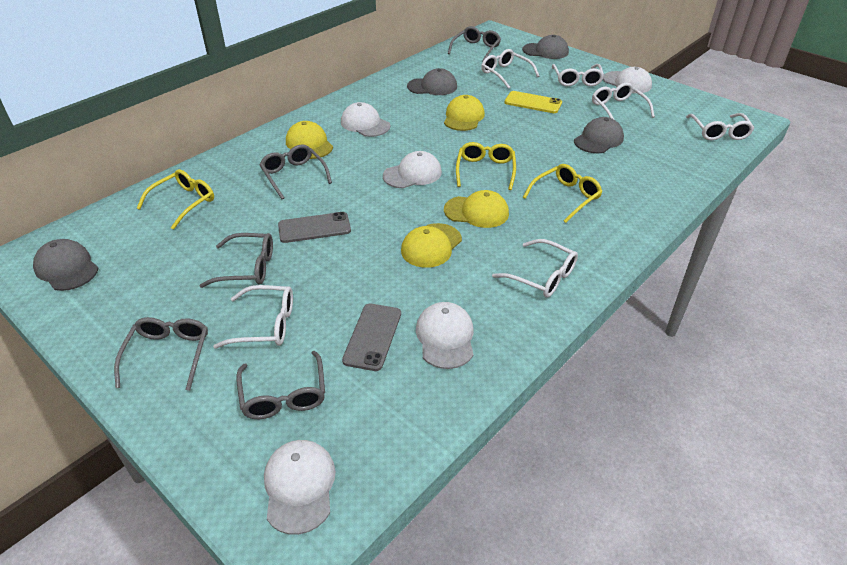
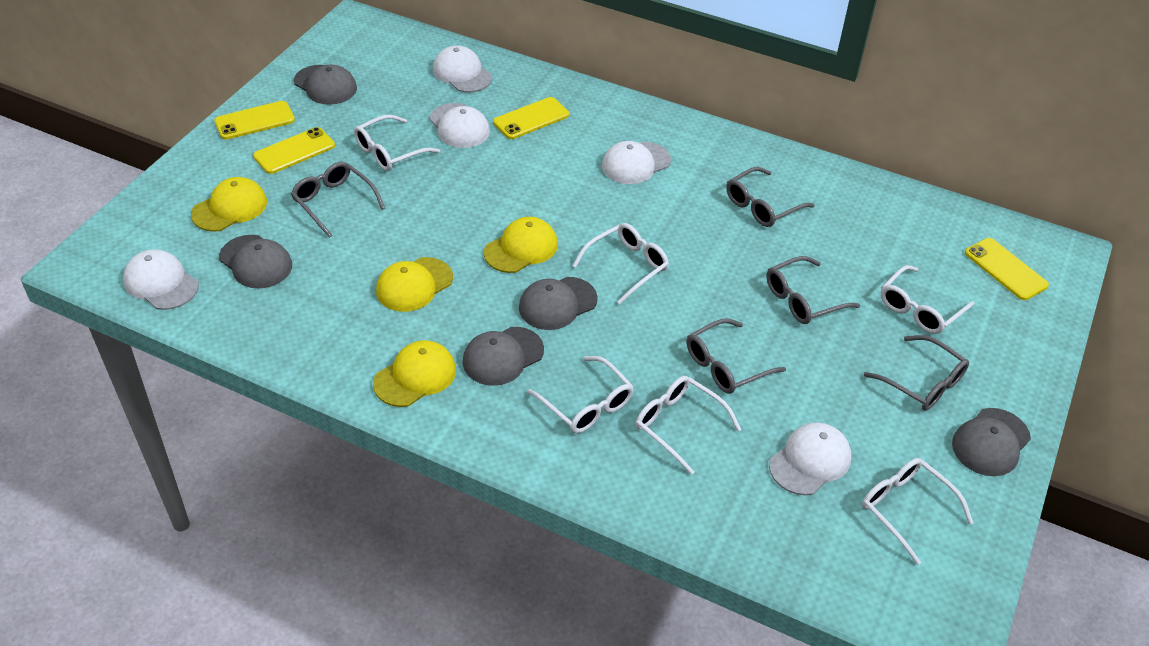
grey cap: [33,239,99,291] [407,68,457,95] [522,35,569,59] [574,117,624,153] = 4 -> [219,235,292,289] [294,65,357,105] [463,327,544,386] [519,277,598,330] [952,408,1031,476] = 5
grey phone: [278,212,351,243] [342,304,401,371] = 2 -> none = 0
yellow glasses: [137,169,214,230] [456,142,516,190] [523,164,602,223] = 3 -> none = 0
yellow phone: [505,91,562,113] = 1 -> [214,101,295,139] [253,127,335,174] [493,97,569,139] [965,238,1049,300] = 4

